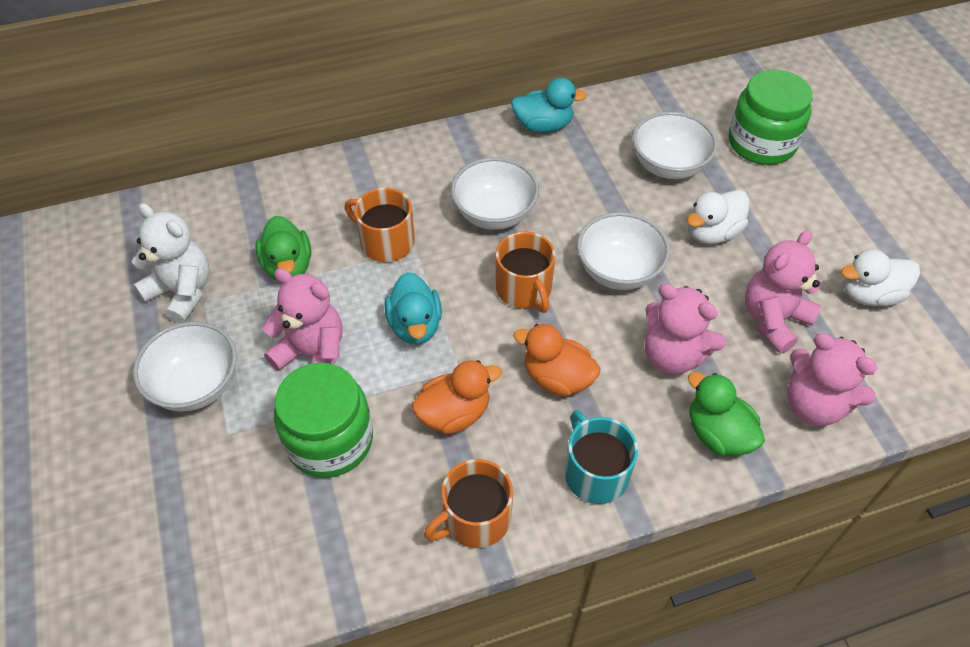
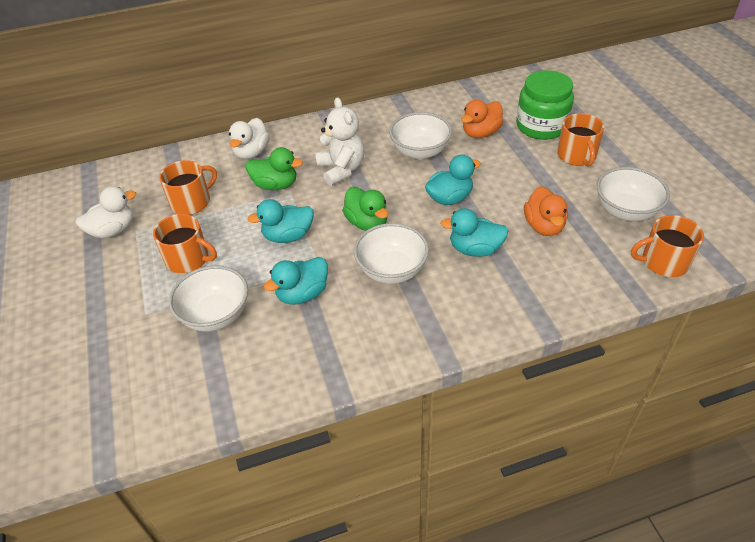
green jar: [274,362,373,478] [729,70,813,165] = 2 -> [516,70,574,140] = 1
orange mug: [345,188,415,262] [424,459,513,548] [496,232,556,313] = 3 -> [153,214,217,273] [159,160,217,215] [557,113,604,167] [631,215,704,277] = 4
pink teddy bear: [262,268,342,371] [644,284,726,375] [745,230,821,354] [787,333,878,426] = 4 -> none = 0
turquoise duck: [384,272,442,344] [511,78,587,133] = 2 -> [247,199,314,243] [264,257,328,305] [425,154,481,205] [440,208,509,257] = 4
turquoise mug: [564,410,638,504] = 1 -> none = 0

